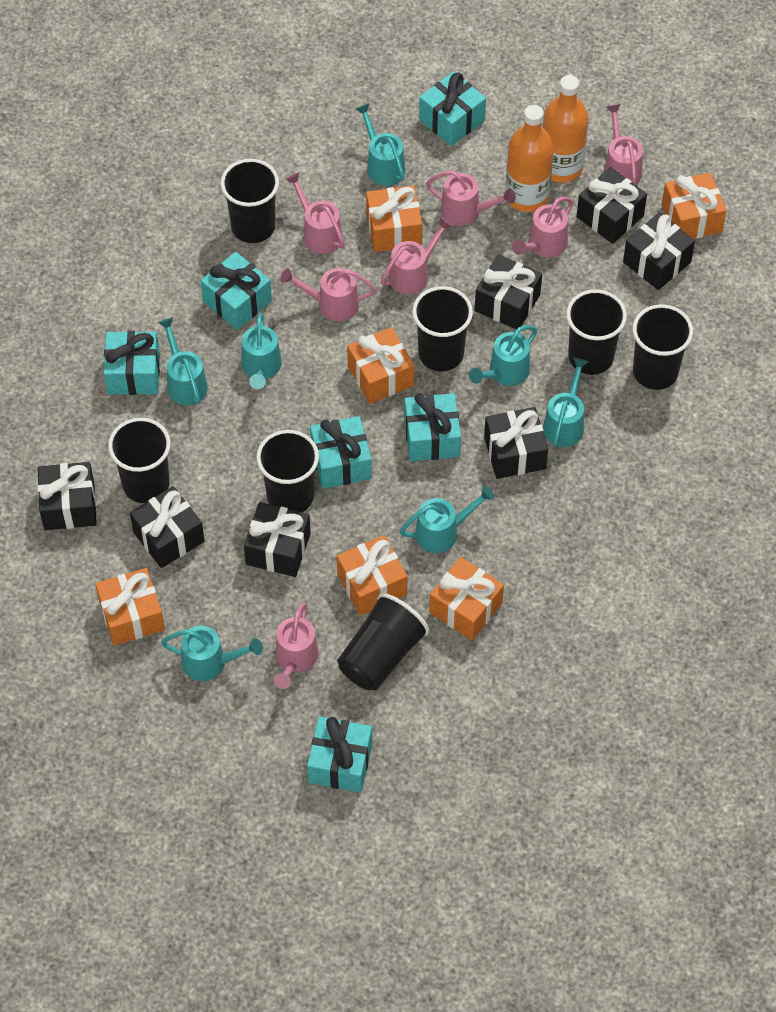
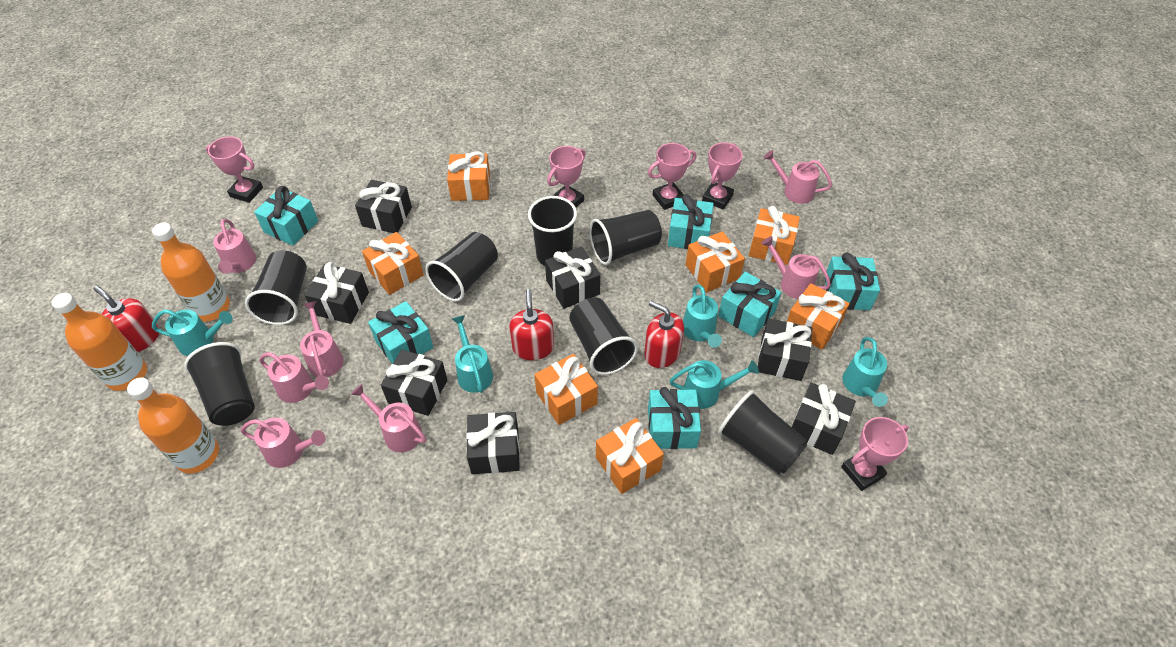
orange bottle: [505,105,554,212] [543,75,589,183] = 2 -> [52,293,147,391] [127,377,219,473] [152,222,230,321] = 3
orange gift: [95,568,165,646] [337,535,408,615] [347,327,414,404] [366,185,422,252] [429,557,504,640] [662,172,727,239] = 6 -> [362,232,424,295] [447,151,490,201] [534,354,598,425] [596,418,664,494] [685,231,745,292] [749,206,800,265] [787,283,850,350] = 7
pink trophy: none = 0 -> [206,137,263,203] [547,146,586,207] [648,143,696,210] [702,143,743,210] [841,417,909,491] = 5
red soap dispenser: none = 0 -> [94,286,159,352] [509,289,554,360] [644,301,684,368] = 3
turquoise watering can: [158,318,208,405] [161,626,263,681] [241,313,282,389] [356,103,405,186] [400,486,495,553] [469,325,537,386] [543,358,589,448] = 7 -> [152,309,233,356] [452,315,493,393] [669,360,759,409] [683,285,722,348] [843,337,888,407] = 5

